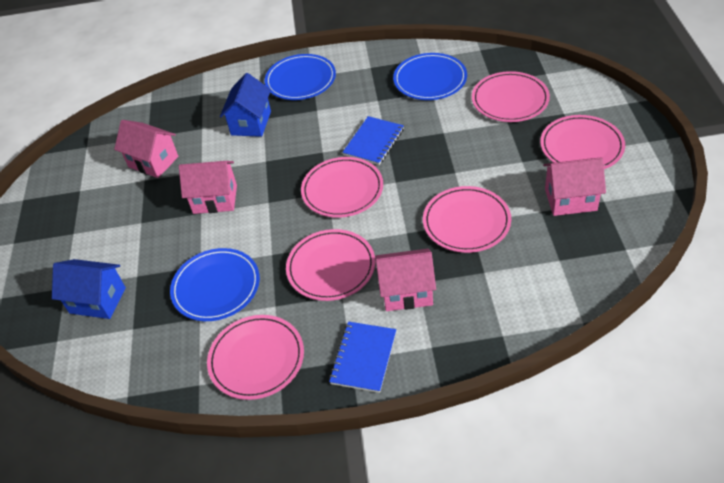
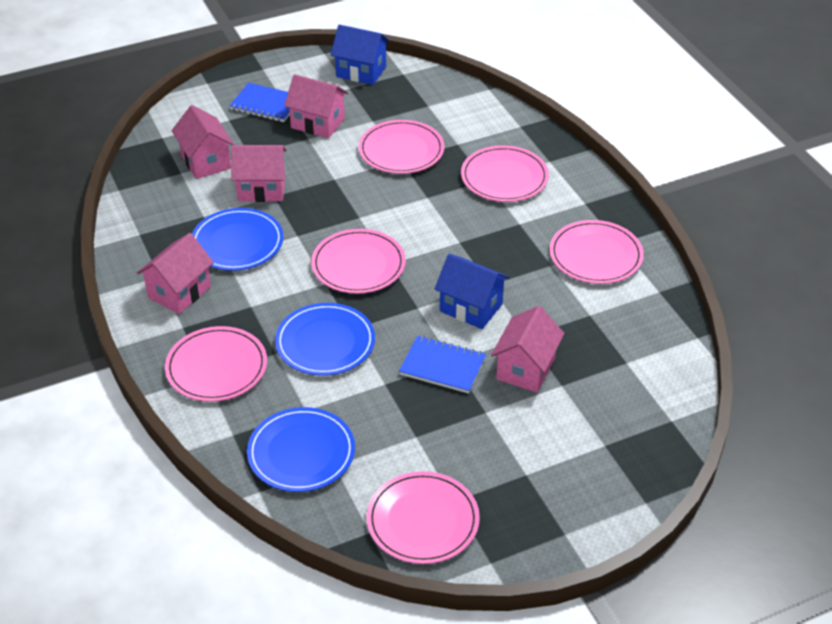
pink house: [114,120,178,178] [179,161,237,214] [375,249,436,311] [543,157,606,216] = 4 -> [137,233,214,314] [172,105,234,179] [231,145,287,202] [284,74,348,138] [491,306,565,393] = 5

